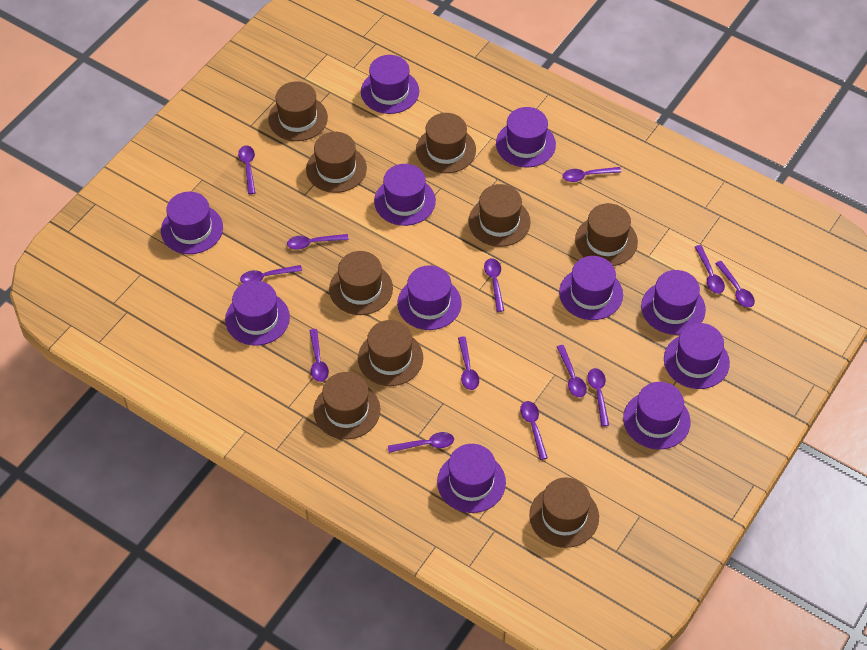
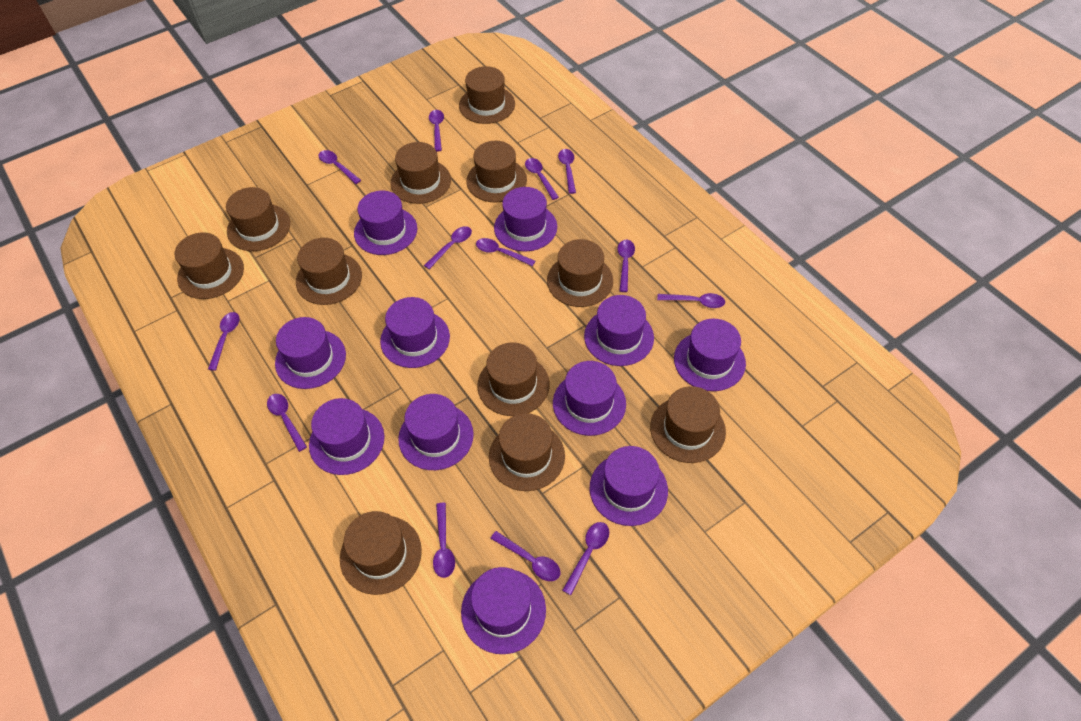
brown hat: [268,81,328,141] [306,132,367,193] [313,372,380,439] [329,251,393,315] [358,320,423,386] [416,113,476,173] [468,184,531,247] [529,477,599,548] [575,203,638,266] = 9 -> [175,232,244,299] [226,187,290,251] [296,238,362,305] [340,511,422,595] [391,142,451,204] [459,66,515,124] [466,141,527,203] [477,342,550,416] [489,413,565,491] [547,239,613,307] [650,386,726,463] = 11

